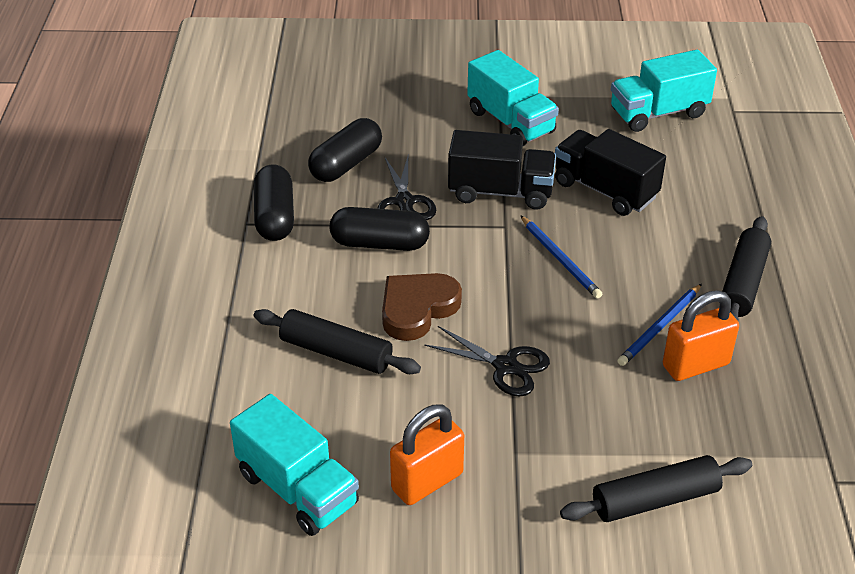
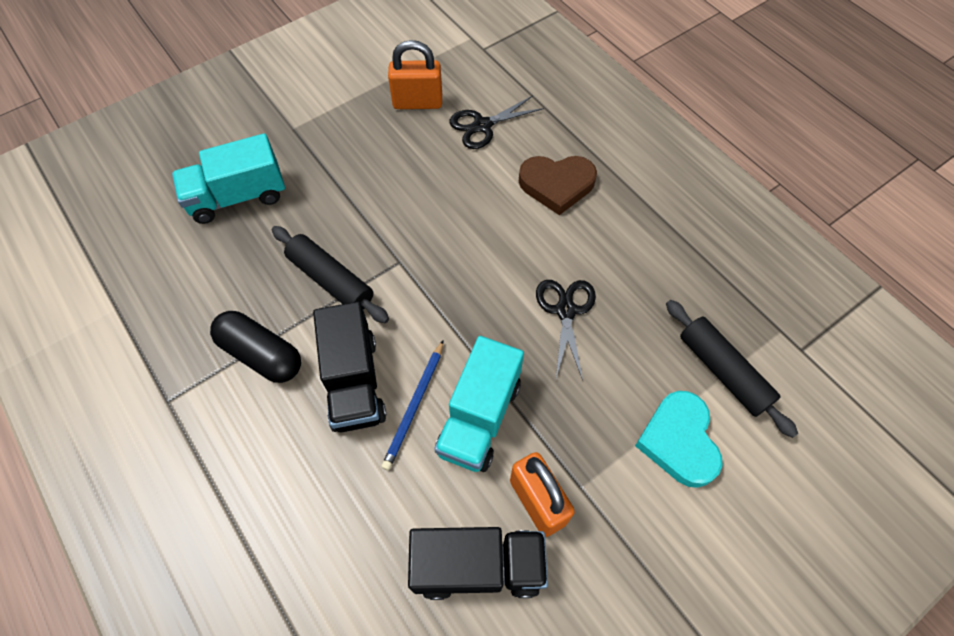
black capsule: [254,164,294,241] [308,118,382,182] [330,207,430,251] = 3 -> [210,311,301,383] = 1
black rolling pin: [254,309,421,374] [560,455,752,522] [719,216,771,321] = 3 -> [272,226,389,323] [666,300,798,438] = 2
blue pencil: [520,215,602,299] [617,284,702,366] = 2 -> [381,340,444,470] = 1
turquoise heart: none = 0 -> [635,391,723,488] = 1
turquoise truck: [230,394,359,536] [467,50,559,147] [611,50,717,132] = 3 -> [172,133,285,224] [434,336,524,472] = 2

